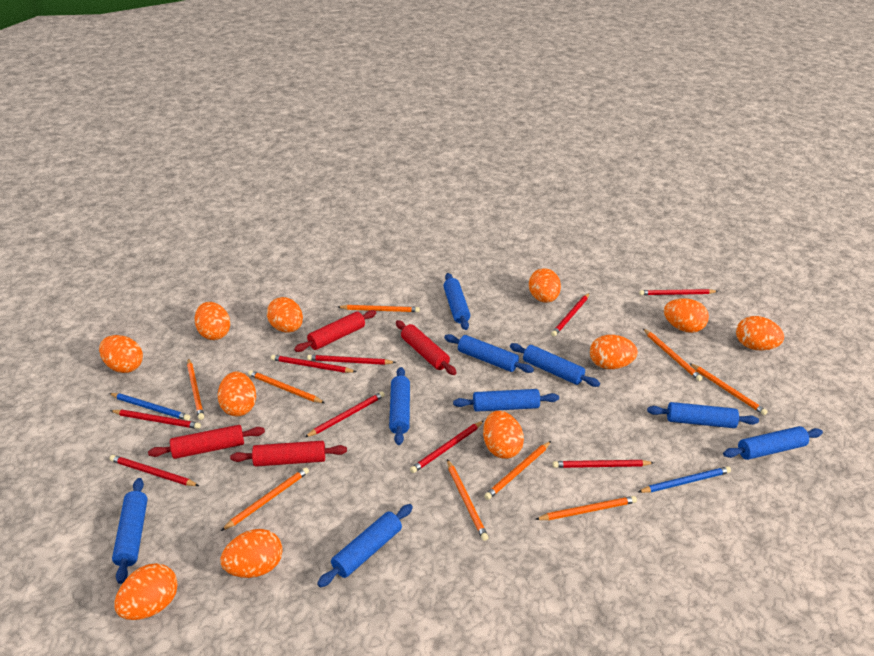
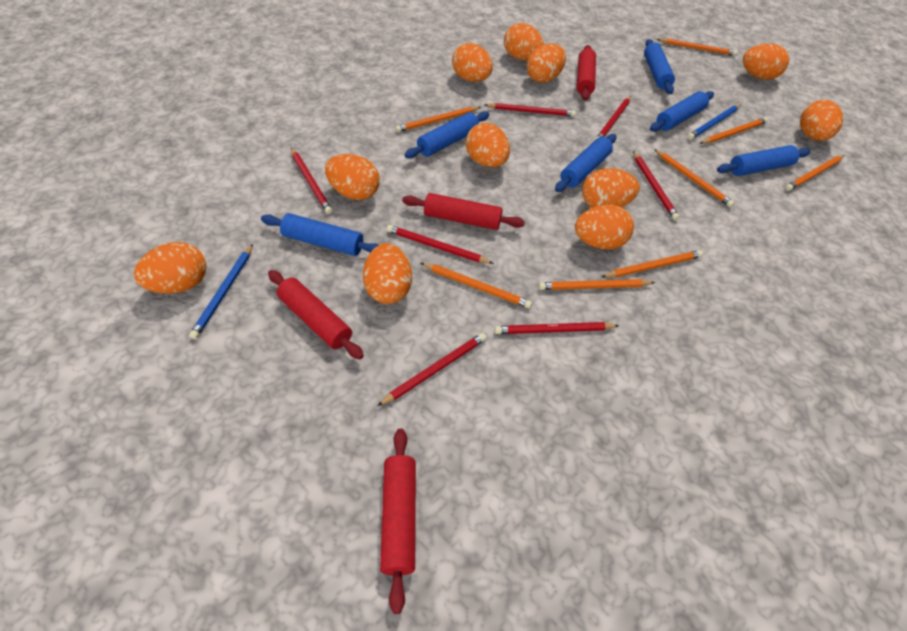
blue rolling pin: [112,478,148,584] [317,504,413,587] [389,367,410,445] [443,273,470,330] [444,334,534,373] [453,389,559,412] [510,343,600,387] [647,402,759,428] [723,426,823,460] = 9 -> [261,213,379,256] [405,111,489,158] [555,134,617,192] [644,39,675,94] [650,91,714,132] [717,145,811,176] = 6
orange pencil: [187,358,204,420] [221,467,309,531] [248,370,325,403] [338,305,420,312] [447,459,489,541] [484,441,551,500] [535,496,637,520] [643,328,703,381] [689,363,768,415] = 9 -> [395,107,480,132] [421,263,532,308] [539,279,655,290] [601,250,703,278] [654,149,734,207] [657,38,738,56] [699,117,768,144] [785,155,845,191] = 8
red pencil: [109,455,199,486] [110,410,201,429] [271,355,356,373] [304,391,385,438] [307,355,396,365] [410,421,484,473] [551,293,589,336] [553,460,654,468] [639,289,718,295] = 9 -> [291,148,332,214] [377,333,486,406] [387,225,494,264] [485,103,576,117] [495,322,619,334] [595,96,631,140] [633,151,679,220] = 7

